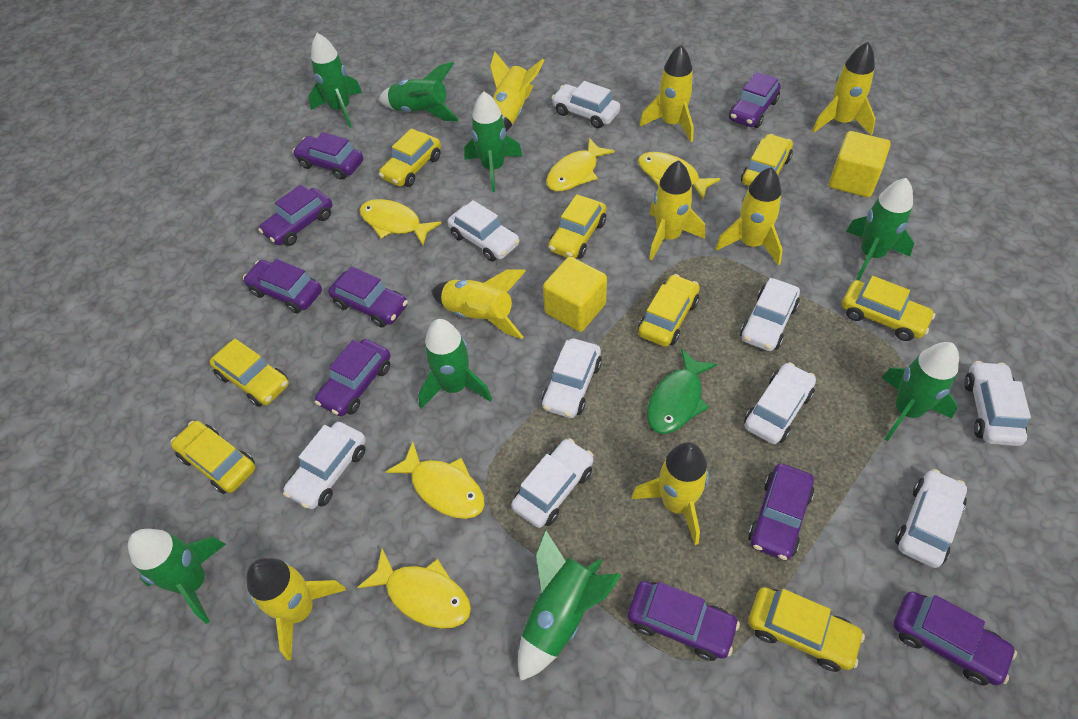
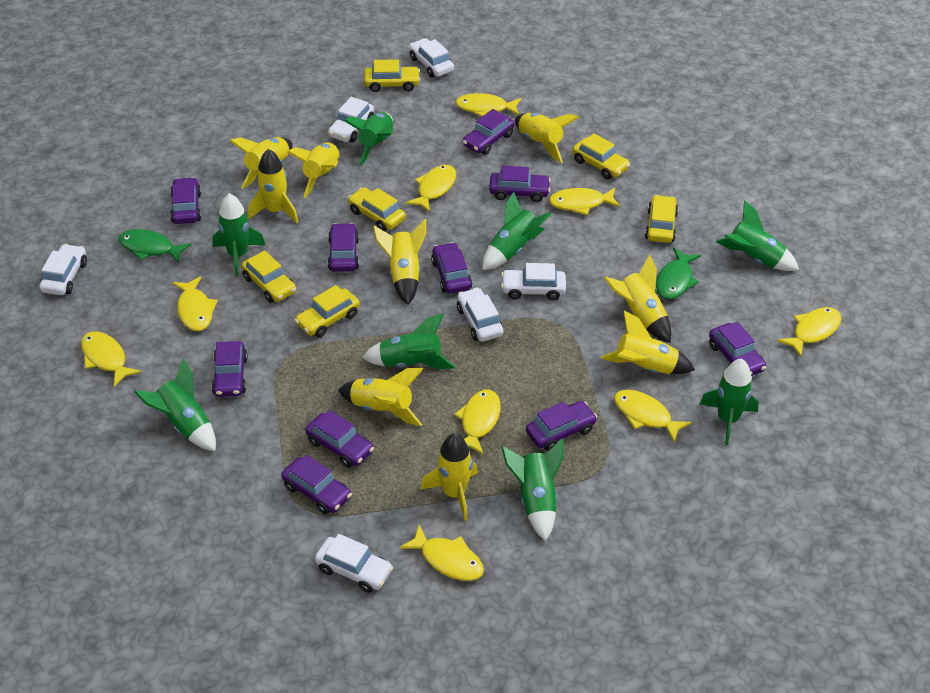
green fish: [647,349,718,434] = 1 -> [118,229,191,263] [656,247,701,300] = 2
purple car: [243,259,322,314] [259,185,332,246] [292,132,363,180] [315,339,390,416] [328,266,408,328] [628,581,740,661] [729,72,781,128] [748,463,814,561] [894,591,1017,686] = 9 -> [170,177,201,224] [211,341,248,397] [281,455,352,514] [305,410,374,468] [328,223,359,272] [431,242,472,294] [463,109,514,155] [489,166,551,202] [526,401,597,451] [709,322,766,376] = 10
white car: [283,422,366,509] [448,200,520,261] [511,438,594,528] [542,339,602,418] [551,81,620,128] [740,278,800,351] [744,362,816,444] [895,469,967,568] [964,361,1031,446] = 9 -> [39,244,87,295] [315,534,393,593] [328,97,374,142] [409,38,454,78] [457,287,504,342] [501,263,566,300] = 6
yellow car: [171,421,255,494] [209,339,289,407] [379,128,441,187] [548,194,606,259] [638,274,700,347] [741,134,793,186] [748,587,865,672] [842,276,935,341] = 8 -> [241,250,296,303] [294,285,360,337] [348,187,406,231] [364,59,420,92] [572,133,630,179] [645,195,678,243] = 6
yellow cube: [543,257,607,332] [829,131,891,197] = 2 -> none = 0
yellow fish: [357,548,471,628] [360,199,442,245] [385,442,485,519] [546,138,615,191] [638,152,720,200] = 5 -> [81,331,141,387] [172,276,218,331] [399,525,484,581] [405,165,456,212] [454,390,501,455] [455,93,521,116] [549,188,620,215] [614,390,692,443] [777,307,841,357] = 9
yellow rocket: [247,558,346,660] [431,269,526,339] [490,51,545,132] [631,442,709,545] [640,45,694,142] [649,160,705,261] [715,167,783,266] [812,42,876,135] = 8 -> [230,137,292,189] [248,149,298,223] [287,142,340,198] [338,368,423,426] [373,219,426,305] [420,433,478,521] [515,113,579,163] [601,310,695,374] [604,254,671,343] = 9

